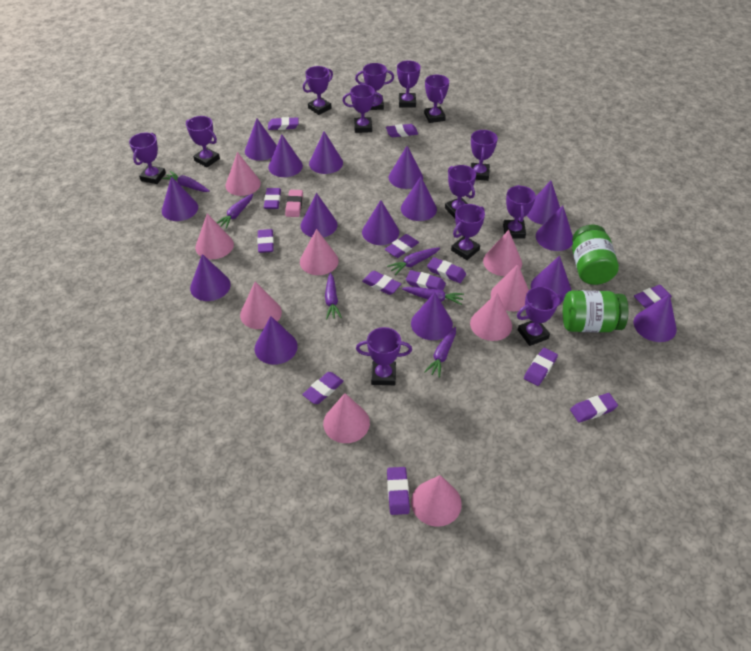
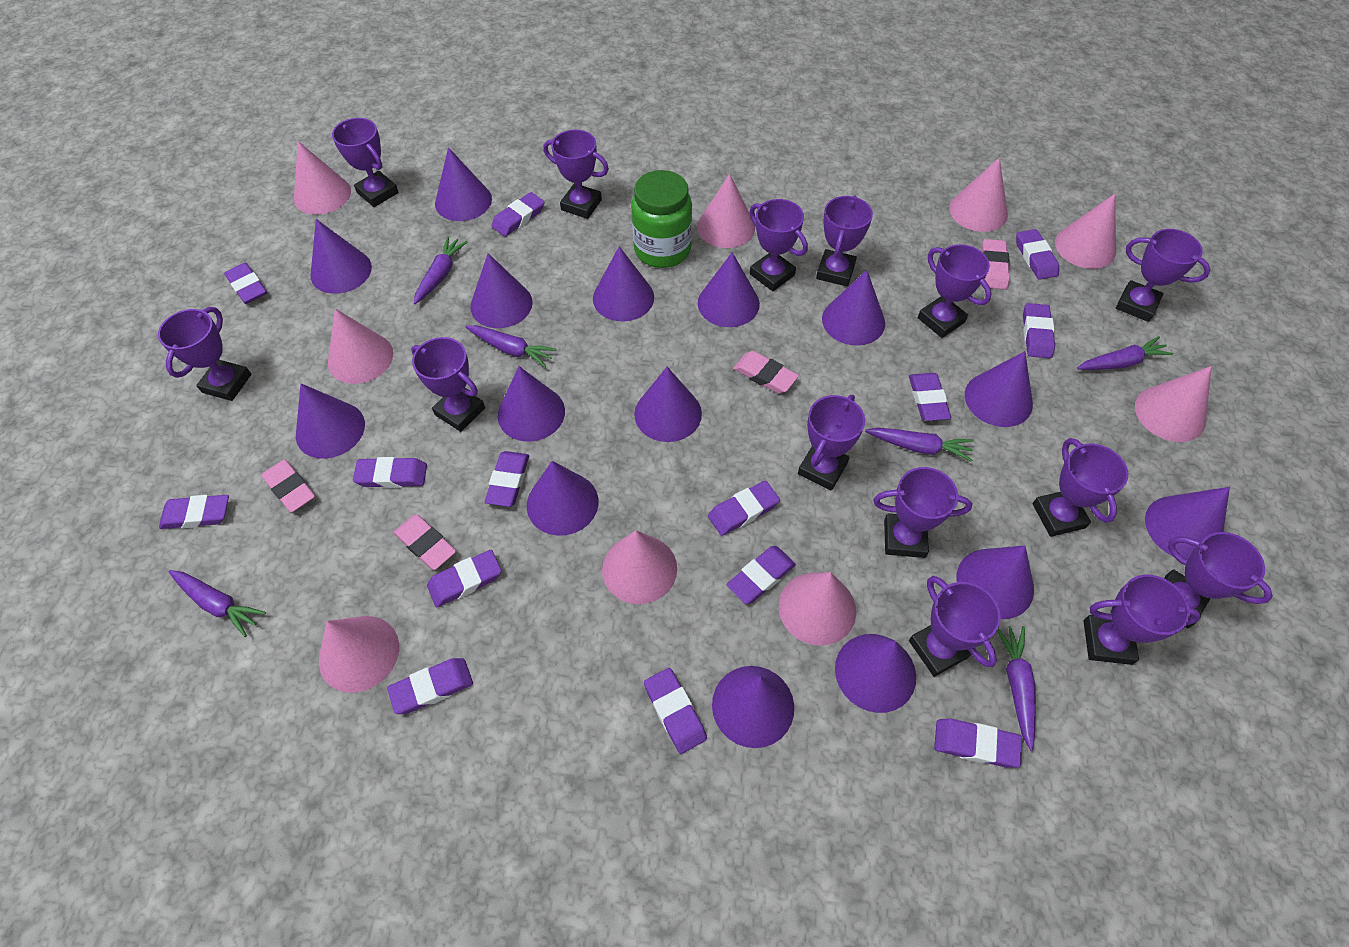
green jar: [563,290,629,332] [572,225,619,285] = 2 -> [631,170,692,268] = 1
pink eraser: [285,190,303,217] = 1 -> [261,459,315,513] [394,514,456,570] [733,351,799,394] [981,239,1010,290] = 4
purple eraser: [257,229,274,253] [264,188,281,209] [268,117,299,130] [302,372,344,404] [362,271,401,295] [385,234,419,258] [386,124,418,137] [387,467,410,515] [406,270,446,290] [427,257,466,283] [524,348,558,386] [570,393,618,423] [634,285,672,308] = 13 -> [159,495,229,529] [224,263,267,304] [353,457,427,488] [387,658,473,714] [427,550,502,607] [485,451,529,507] [492,192,545,237] [644,668,707,754] [708,480,780,536] [727,546,796,604] [909,373,951,421] [934,718,1022,768] [1016,229,1059,280] [1023,303,1055,358] = 14
purple trophy: [129,133,166,184] [186,116,220,167] [303,66,333,115] [342,84,383,133] [355,63,394,110] [356,327,412,385] [397,60,421,107] [424,75,449,123] [445,165,476,218] [451,204,485,260] [471,130,498,181] [503,185,536,239] [517,287,563,346] = 13 -> [158,307,251,401] [332,118,399,207] [411,337,485,432] [543,129,609,219] [749,199,808,291] [798,395,865,491] [816,195,873,287] [873,467,972,558] [909,576,1001,677] [918,244,991,338] [1033,438,1128,537] [1083,575,1201,665] [1116,229,1211,322] [1164,532,1273,628] = 14

